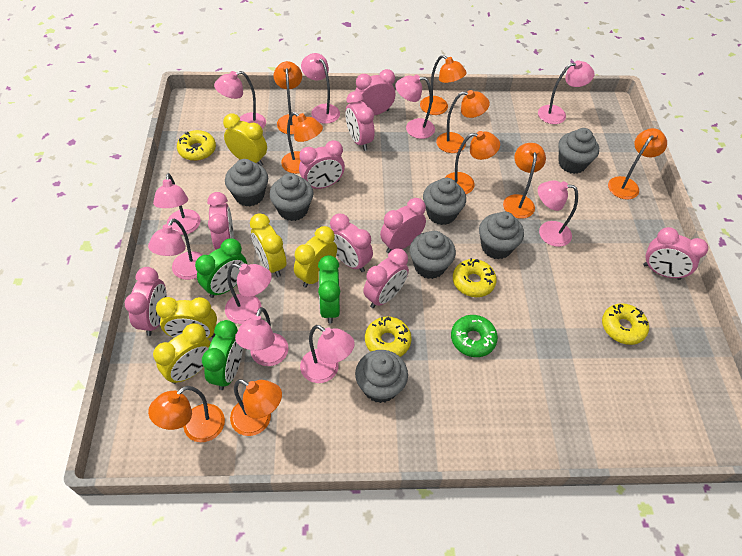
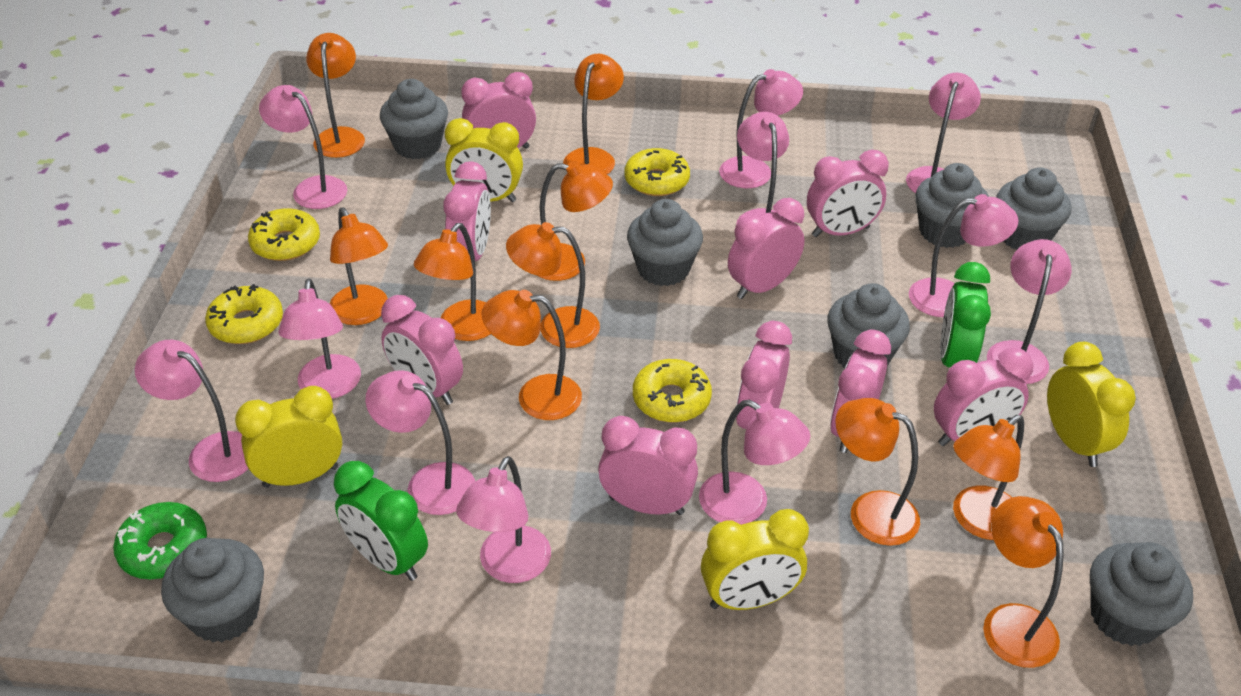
green clock: [195,239,247,298] [202,320,243,390] [318,255,340,324] = 3 -> [334,461,428,581] [940,262,991,367] = 2
orange lamp: [148,386,225,442] [230,379,282,436] [274,61,302,134] [281,112,323,174] [420,55,467,115] [436,90,490,153] [445,131,500,194] [503,143,546,219] [608,128,667,200] = 9 -> [306,33,365,158] [329,207,388,325] [414,223,491,341] [481,290,582,420] [506,222,600,348] [538,161,613,281] [563,54,624,174] [835,398,920,546] [953,415,1024,540] [983,496,1064,668] = 10
pink lamp: [148,219,203,280] [153,173,201,235] [214,71,266,129] [225,263,272,324] [235,307,289,366] [300,325,355,383] [301,53,340,124] [395,75,435,139] [538,60,595,124] [538,180,578,247] = 10 -> [135,340,248,482] [259,85,347,209] [278,279,361,399] [365,371,475,515] [456,456,551,583] [699,400,810,525] [719,69,803,188] [736,112,789,225] [906,73,981,193] [909,194,1019,317] [987,239,1072,384] = 11
yellow clock: [153,323,211,384] [156,297,217,338] [223,114,267,166] [250,213,287,277] [294,226,337,288] = 5 -> [235,386,342,488] [445,118,523,202] [701,509,809,610] [1047,342,1136,467] = 4

